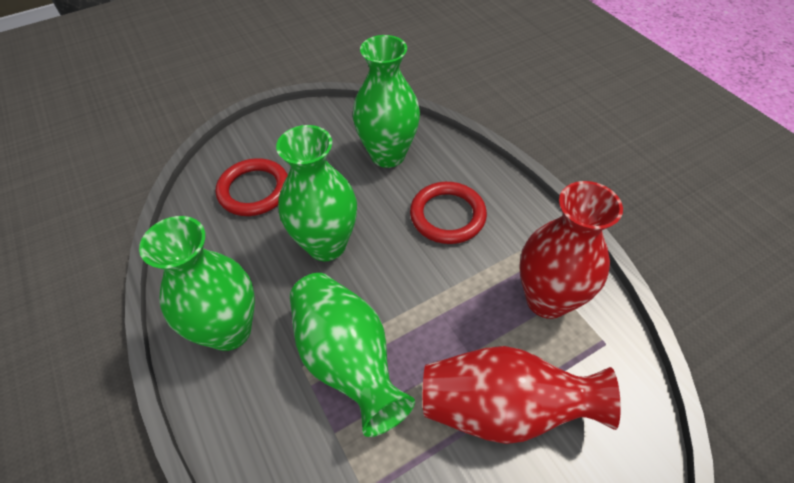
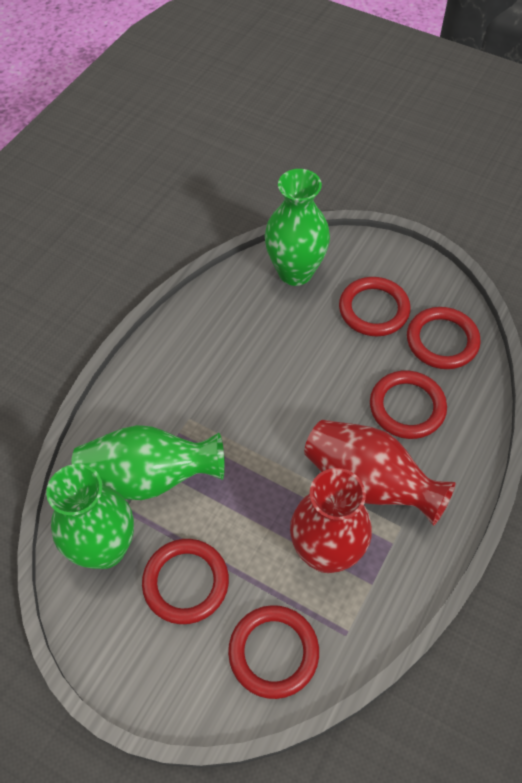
green vase: [139,216,255,351] [276,125,357,261] [290,273,415,437] [353,35,420,168] = 4 -> [46,464,134,569] [71,425,225,500] [265,169,330,286] = 3
red ring: [216,158,288,216] [410,182,487,244] = 2 -> [142,539,229,624] [228,605,319,699] [339,277,410,336] [370,370,447,439] [407,307,481,369] = 5

